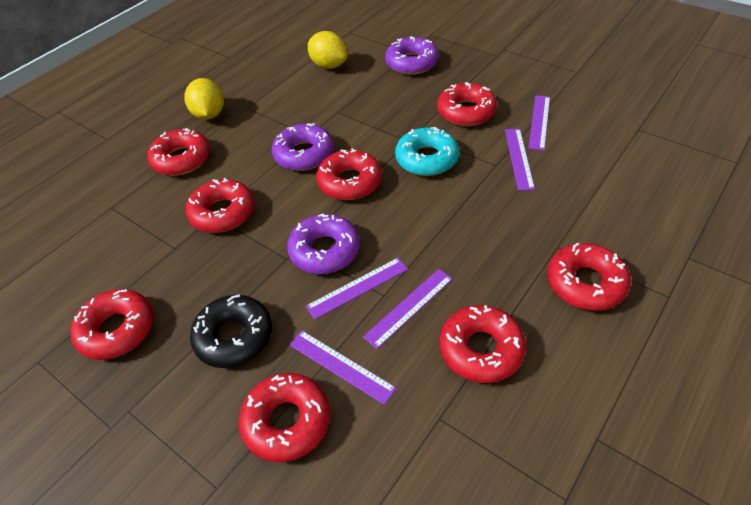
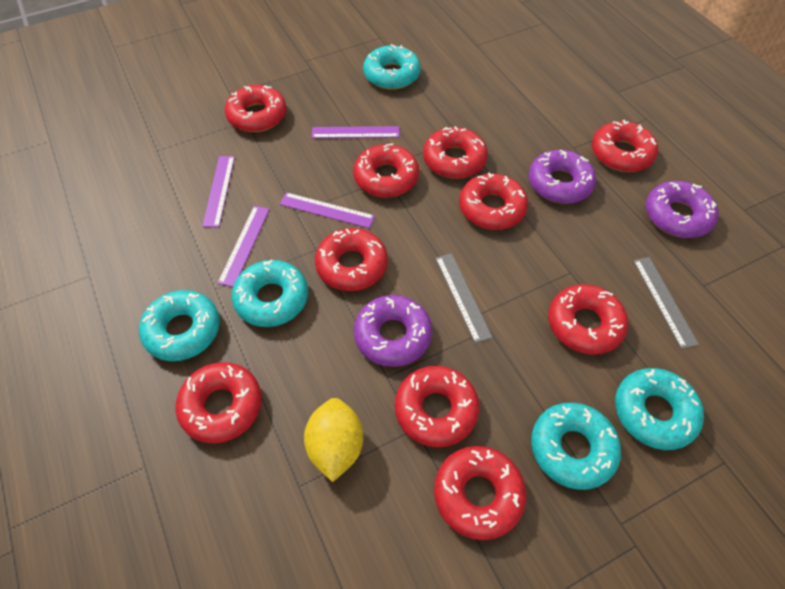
black donut: [190,294,272,368] = 1 -> none = 0
grey ruler: none = 0 -> [435,253,493,343] [633,257,699,349] = 2
purple ruler: [289,330,397,405] [306,258,408,320] [363,269,453,349] [505,129,535,191] [528,95,550,151] = 5 -> [202,156,235,227] [217,206,270,287] [280,192,375,228] [311,126,400,138] = 4
red donut: [70,289,153,360] [147,128,210,176] [186,178,254,233] [239,373,330,462] [316,148,382,200] [437,82,497,126] [440,305,526,383] [548,243,631,311] = 8 -> [175,362,262,444] [225,85,287,132] [315,228,388,291] [353,143,419,197] [395,366,479,448] [423,126,488,179] [434,446,526,540] [459,172,528,230] [548,284,628,355] [592,120,658,172] = 10
turquoise donut: [395,127,459,176] = 1 -> [139,290,220,361] [232,259,308,327] [363,44,421,90] [531,403,621,490] [615,368,704,450] = 5
yellow lemon: [184,78,224,120] [308,31,347,69] = 2 -> [304,398,363,482] = 1

